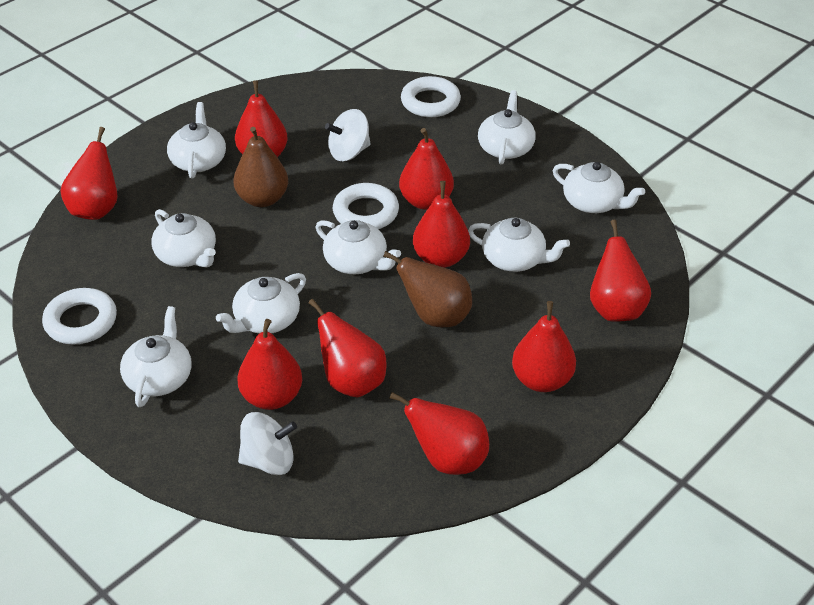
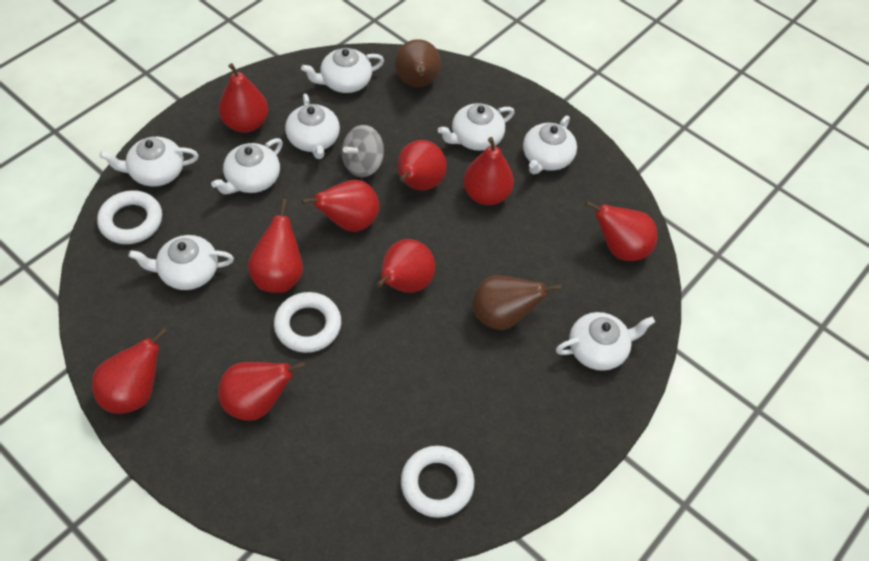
grey spinning top: none = 0 -> [342,125,384,177] = 1
white spinning top: [238,412,297,475] [325,109,371,161] = 2 -> none = 0

